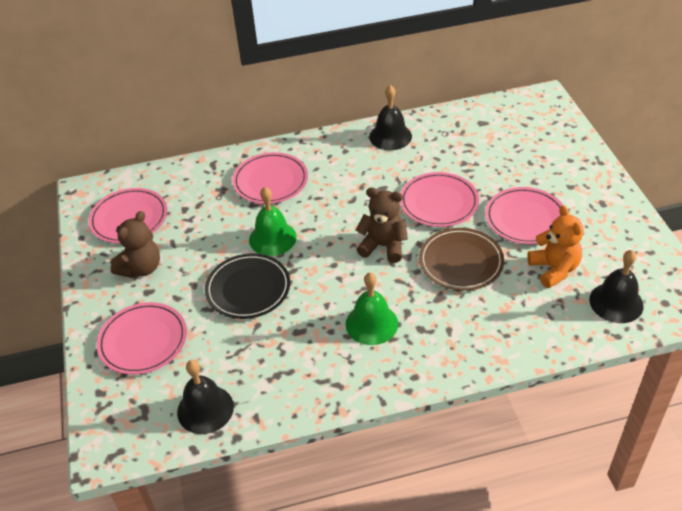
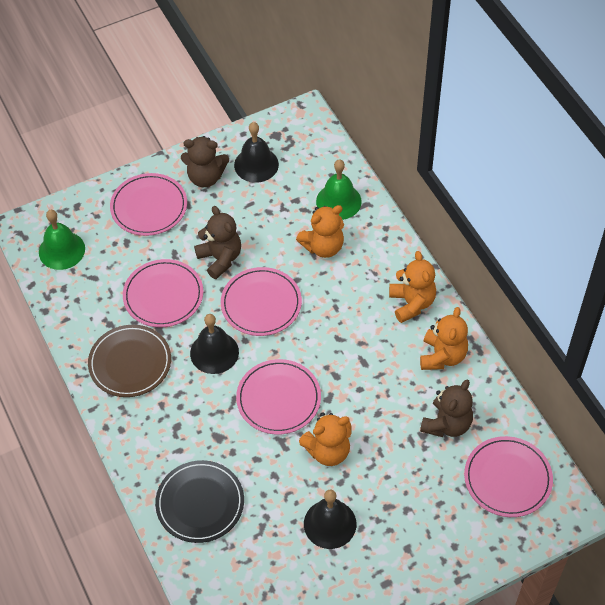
brown teddy bear: [110,211,160,278] [356,187,408,263] = 2 -> [181,136,229,187] [194,206,241,279] [420,380,473,437] = 3
orange teddy bear: [527,205,584,288] = 1 -> [296,205,344,258] [299,412,352,466] [389,251,436,323] [420,307,468,370] = 4

